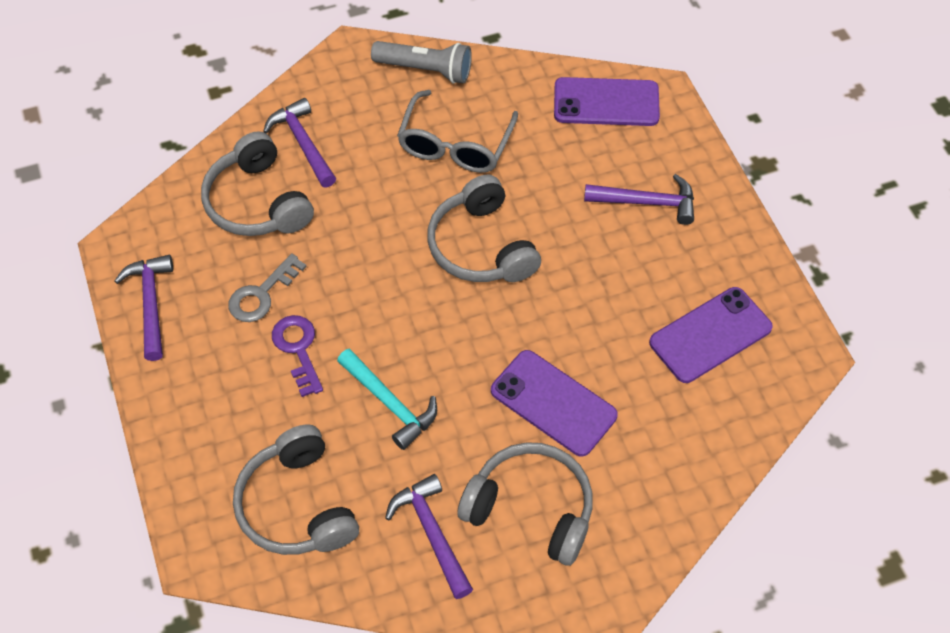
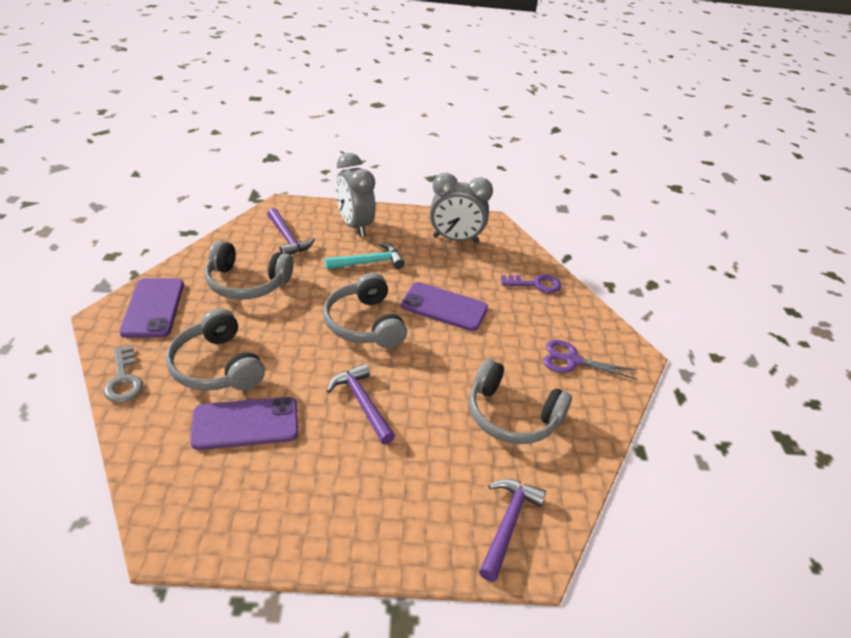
grey clock: none = 0 -> [336,153,375,237] [430,173,493,243] = 2
grey flashlight: [371,41,472,84] = 1 -> none = 0
grey glasses: [397,90,518,173] = 1 -> none = 0
purple hammer: [114,255,173,361] [263,98,336,188] [385,474,473,599] [584,174,694,225] = 4 -> [267,208,315,255] [327,363,395,444] [479,479,546,582] = 3
purple scissors: none = 0 -> [543,340,637,380] = 1

